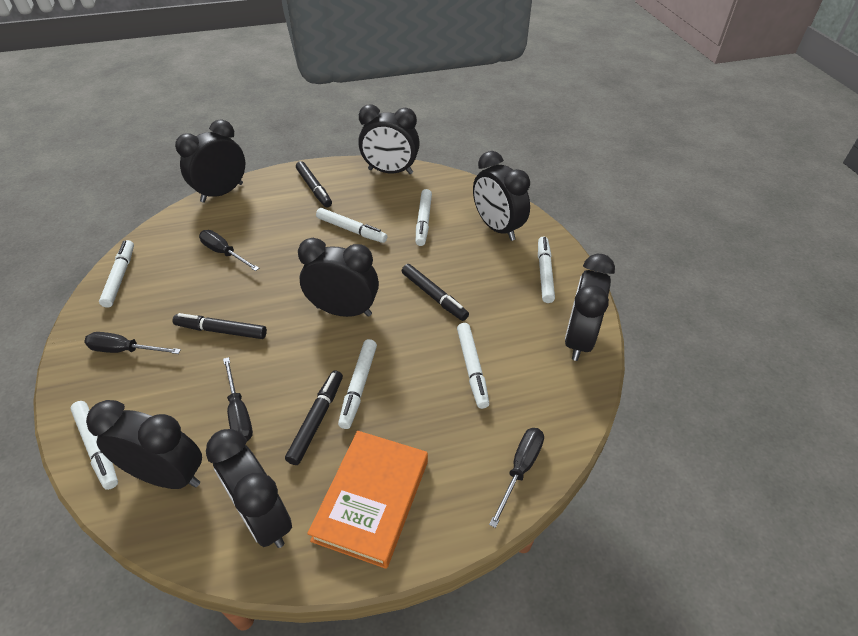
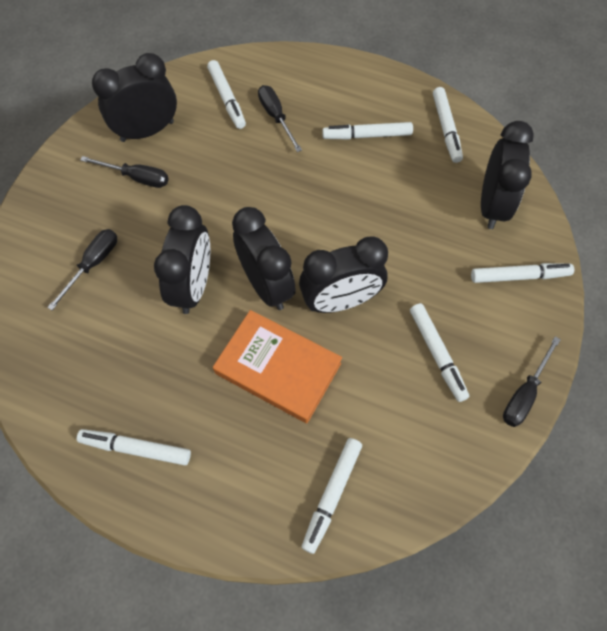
black clock: [86,400,202,489] [175,119,245,203] [206,429,292,548] [298,238,379,317] [358,104,420,174] [473,151,530,241] [565,254,615,361] = 7 -> [92,53,177,142] [154,205,210,314] [232,207,296,310] [299,236,388,313] [481,121,534,229] = 5
black marker: [173,313,267,339] [285,370,343,465] [296,161,332,207] [402,264,469,321] = 4 -> none = 0

